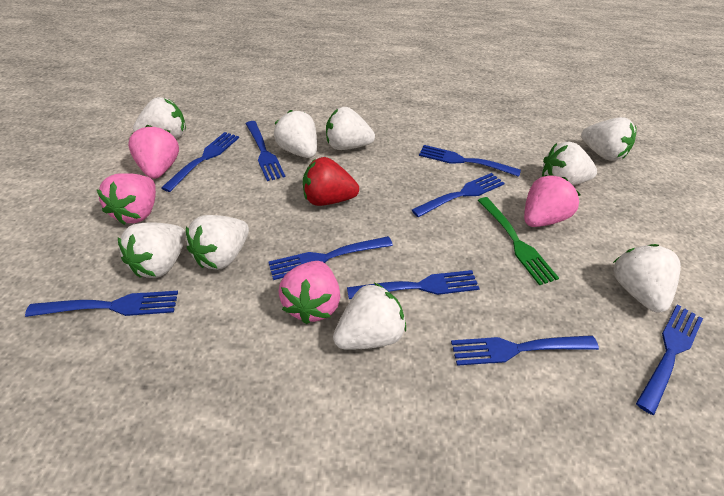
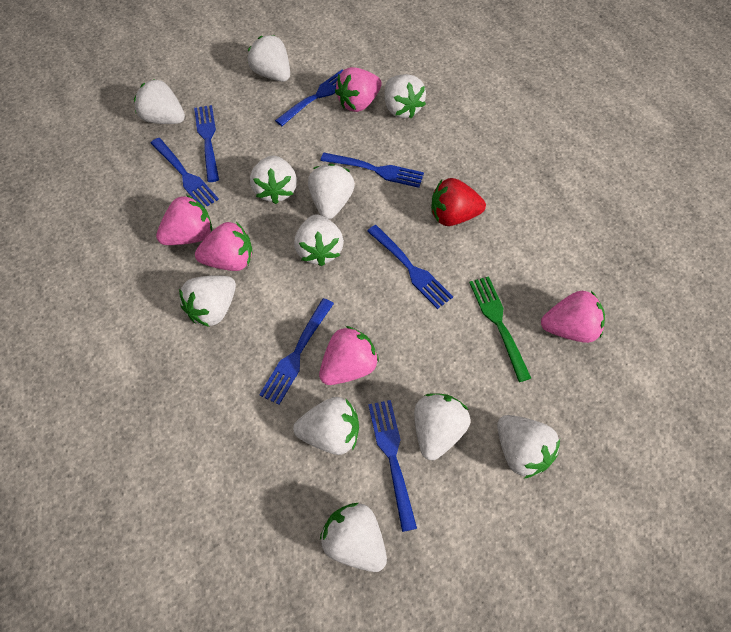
blue fork: [25,291,178,317] [161,132,239,192] [246,121,285,181] [269,236,393,280] [347,270,480,299] [412,173,505,217] [419,145,521,177] [451,335,599,366] [636,304,703,415] = 9 -> [150,138,219,207] [194,105,219,182] [259,298,334,405] [275,69,343,126] [320,152,424,188] [367,225,453,309] [368,400,417,532] = 7
pink strawberry: [96,173,156,225] [128,125,179,179] [279,261,340,324] [524,175,581,227] = 4 -> [156,195,212,245] [195,222,252,271] [319,326,379,385] [335,67,382,112] [541,291,605,343] = 5
white strawberry: [118,223,186,278] [133,97,186,139] [186,215,249,270] [274,110,317,158] [326,107,375,150] [333,283,406,350] [542,141,597,186] [581,117,636,161] [613,244,681,313] = 9 -> [134,79,185,124] [179,275,236,327] [248,35,290,82] [250,155,297,204] [293,397,359,455] [294,214,344,266] [308,164,355,219] [320,503,387,572] [385,74,426,118] [414,393,471,460] [497,415,560,478] = 11

